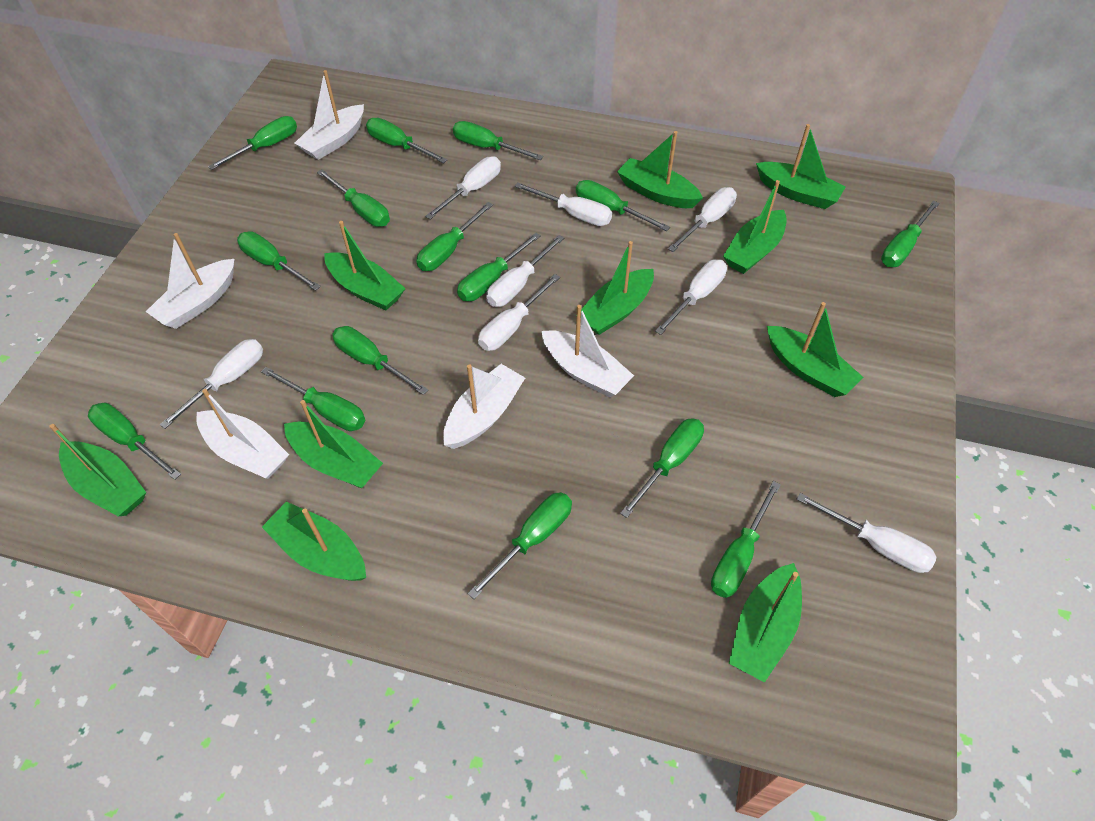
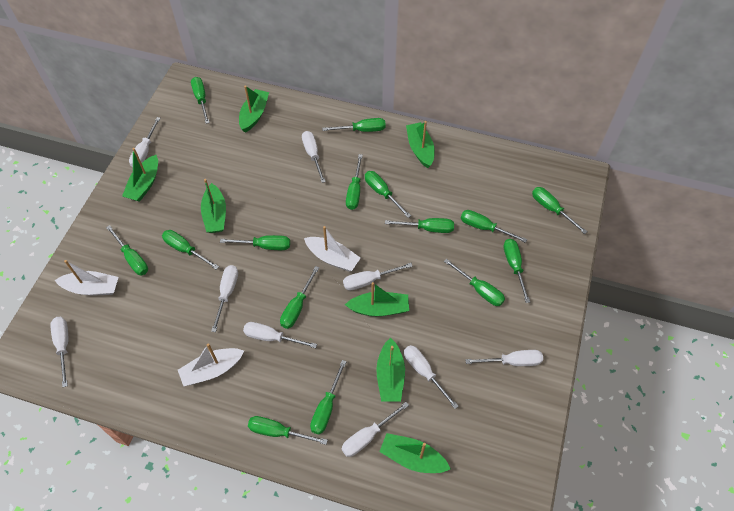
green boat: [49,424,146,516] [262,502,366,581] [284,400,383,489] [324,221,406,311] [576,241,654,335] [617,131,703,208] [723,180,787,274] [729,563,802,683] [756,124,846,209] [767,302,864,397] = 10 -> [122,148,158,202] [201,179,226,233] [239,86,269,133] [345,282,409,316] [376,338,405,402] [379,433,451,473] [406,121,435,168] = 7
white boat: [146,233,234,329] [196,389,289,479] [295,70,364,160] [443,364,525,449] [542,305,634,397] = 5 -> [55,260,119,295] [178,343,244,386] [304,226,360,272] = 3
white screwdriver: [160,339,263,429] [425,156,501,219] [478,274,560,351] [486,235,564,307] [514,182,612,226] [655,259,727,335] [668,187,737,252] [797,493,936,573] = 8 -> [50,317,68,387] [129,117,161,167] [211,265,238,332] [243,322,317,348] [302,131,326,183] [341,402,409,457] [343,263,413,290] [404,345,459,409] [465,350,543,366] = 9

